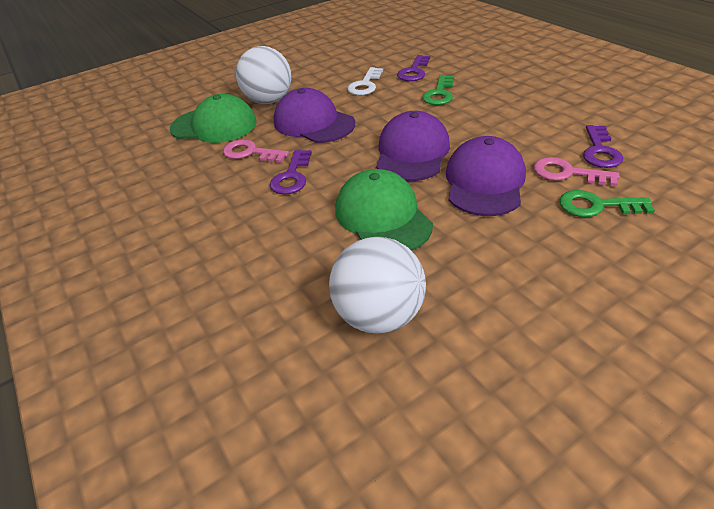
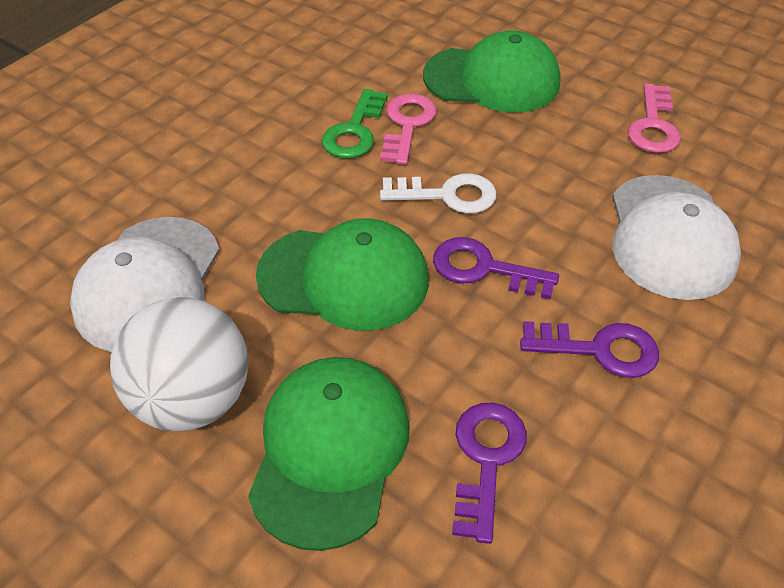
green cap: [170,94,257,143] [335,169,433,251] = 2 -> [248,357,410,551] [256,218,429,331] [423,30,561,113] = 3
green key: [422,75,454,105] [559,190,655,217] = 2 -> [322,89,388,159] = 1
purple cap: [274,88,355,143] [376,111,450,181] [446,136,526,216] = 3 -> none = 0
white ball: [236,46,292,104] [329,237,426,334] = 2 -> [110,297,248,431] = 1
white cap: none = 0 -> [70,217,220,352] [612,175,741,300] = 2

